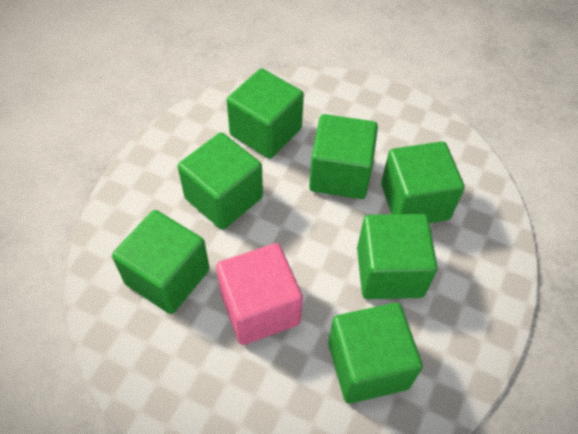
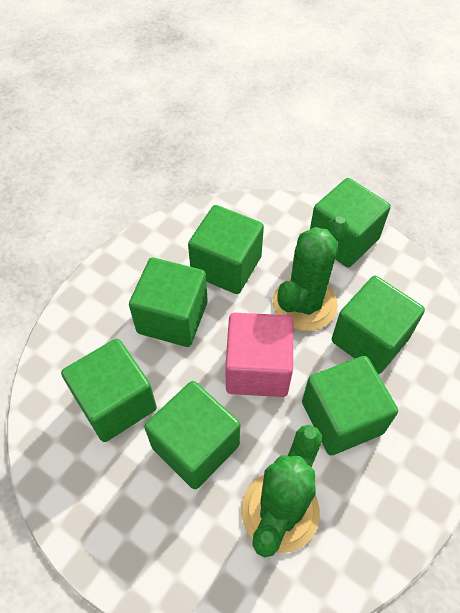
green cactus: none = 0 -> [241,425,322,557] [273,216,350,331] = 2

